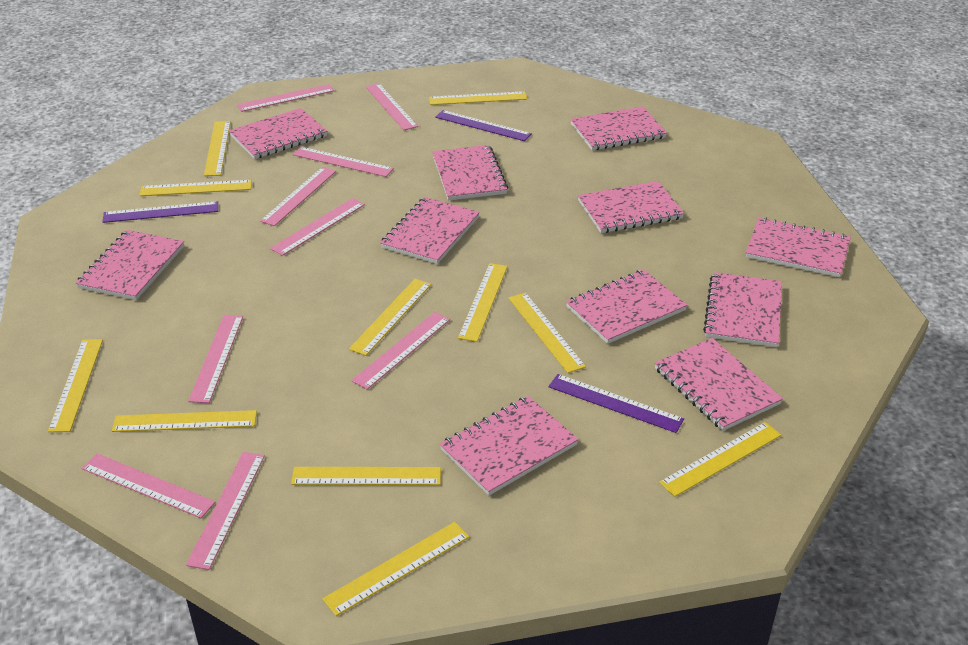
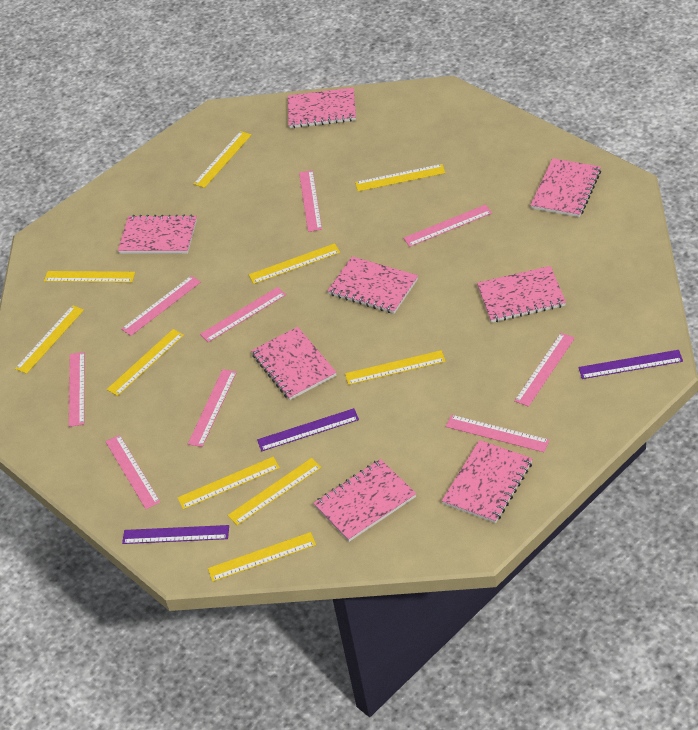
pink notebook: [76,230,184,300] [229,108,327,159] [380,197,480,264] [432,145,508,201] [440,396,579,496] [566,270,687,344] [570,106,667,150] [578,181,684,233] [655,338,783,431] [703,272,782,347] [746,217,851,277] = 11 -> [118,215,197,254] [251,327,337,400] [288,88,356,128] [314,459,416,542] [327,256,418,314] [442,440,533,523] [477,266,566,323] [530,158,601,217] = 8
yellow ruler: [48,339,103,432] [112,410,257,432] [139,180,252,196] [204,121,231,176] [291,467,441,485] [323,522,469,616] [349,279,431,356] [429,91,527,105] [458,263,508,342] [508,292,586,373] [659,422,781,497] = 11 -> [15,305,84,374] [44,271,135,283] [107,329,184,396] [177,457,280,509] [194,131,251,188] [208,532,316,582] [227,458,321,525] [249,243,340,284] [345,350,446,385] [355,164,445,191] = 10

